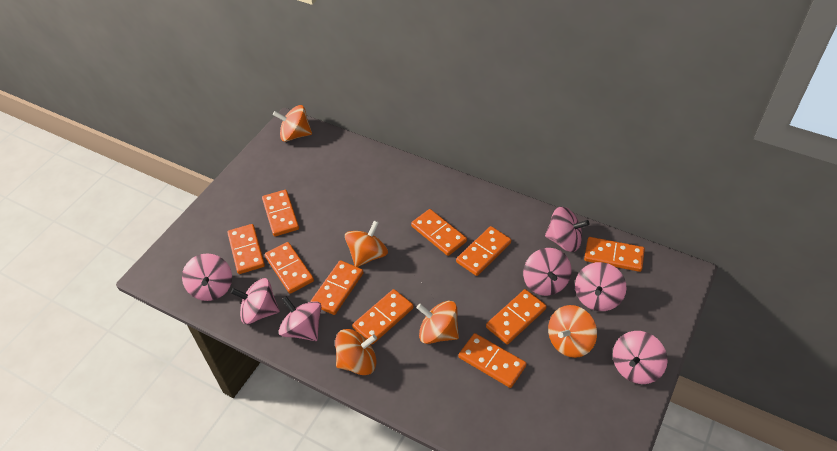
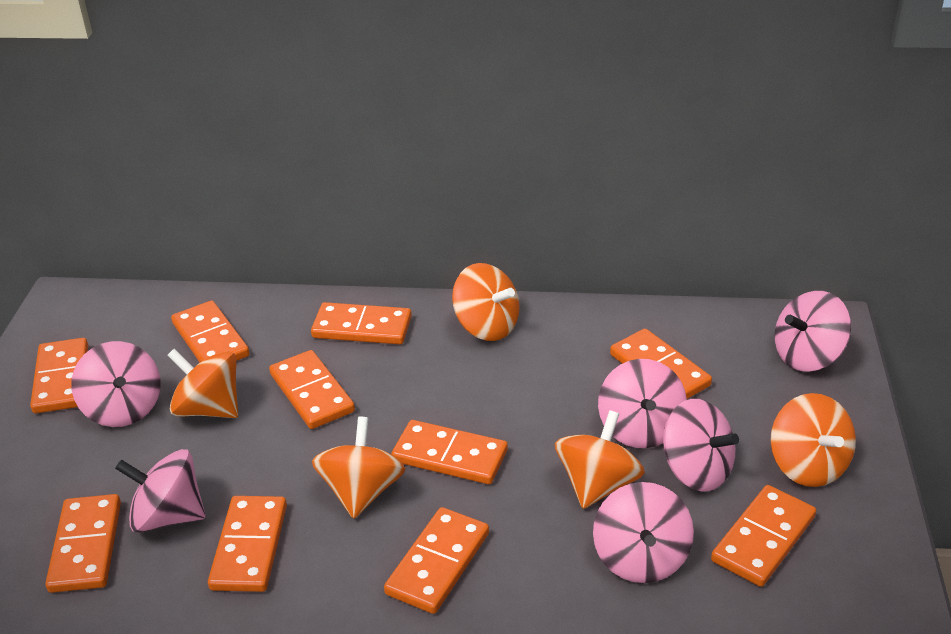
pink spinning top: [182,253,232,301] [231,278,280,324] [279,296,321,341] [523,248,571,296] [545,206,590,252] [575,262,626,311] [613,331,667,384] = 7 -> [71,341,161,427] [115,449,206,533] [593,482,694,583] [598,359,687,448] [663,399,739,492] [775,291,851,372] = 6

